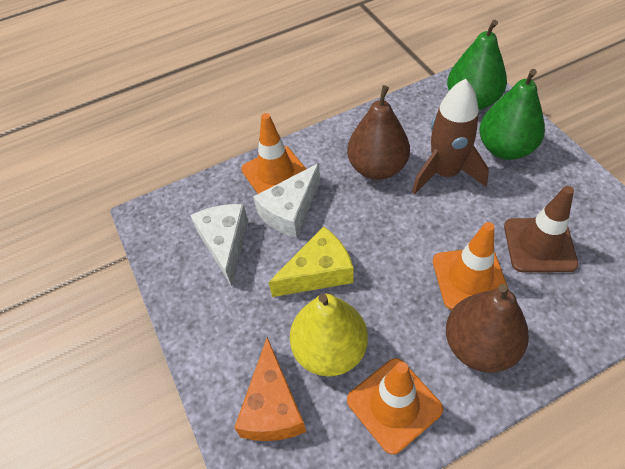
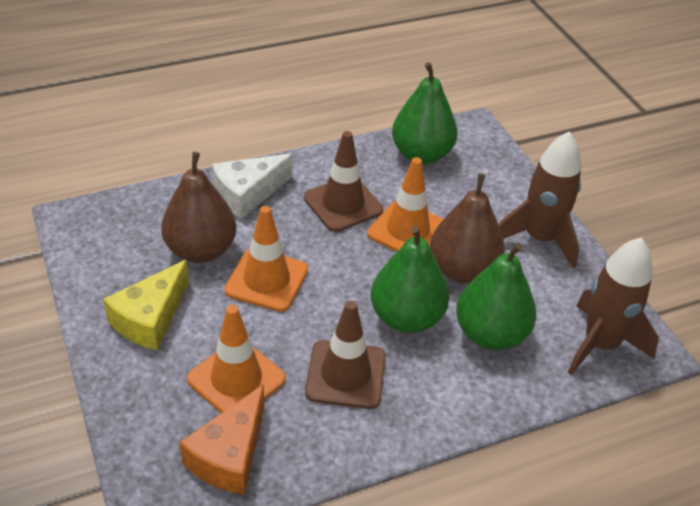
brown rocket: [412,79,489,194] = 1 -> [499,131,581,268] [568,237,659,375] = 2
brown traffic cone: [504,186,579,272] = 1 -> [304,131,383,232] [305,301,386,409] = 2
green pear: [447,20,507,110] [479,69,545,160] = 2 -> [371,226,449,333] [392,62,457,164] [456,243,536,350] = 3
white cheese: [190,204,248,286] [253,163,320,238] = 2 -> [212,154,293,219] = 1
yellow pear: [290,294,368,376] = 1 -> none = 0

